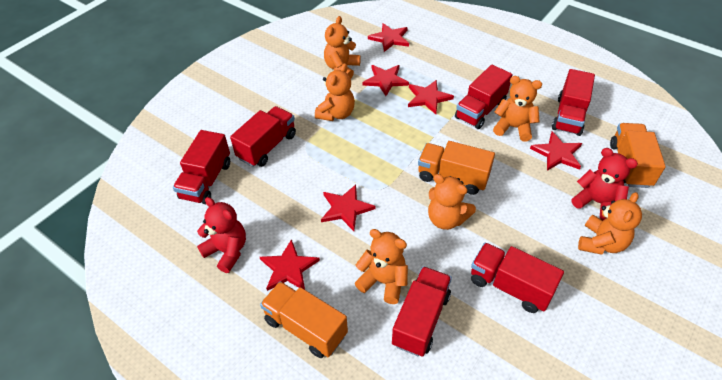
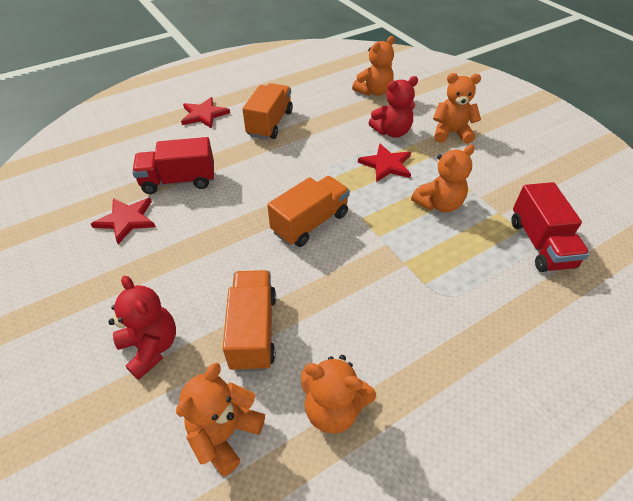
orange teddy bear: [315,63,355,121] [324,16,361,78] [355,229,408,304] [428,174,476,230] [493,76,542,142] [578,192,642,255] = 6 -> [176,363,265,477] [301,355,376,434] [352,36,394,96] [411,144,475,213] [433,73,481,144] = 5
red star: [260,239,320,291] [321,185,375,231] [363,65,409,96] [368,23,409,52] [408,80,454,114] [530,131,582,171] = 6 -> [91,198,156,244] [181,97,230,129] [358,143,411,182] = 3
red truck: [173,130,230,204] [230,106,296,167] [392,266,452,356] [455,65,512,129] [471,243,564,313] [552,69,595,136] = 6 -> [132,137,214,194] [511,182,590,272] = 2

